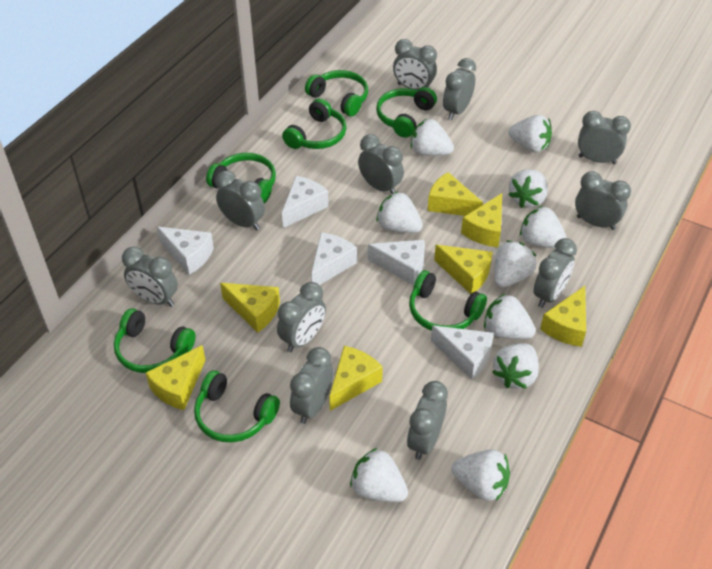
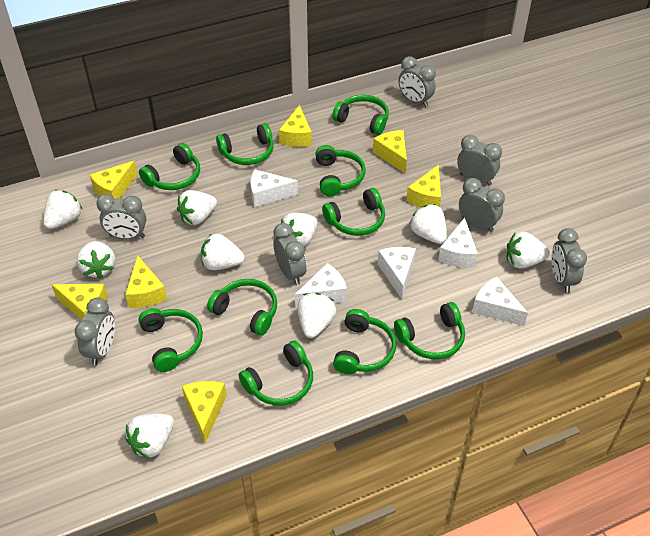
green headphones: [114,308,196,373] [194,370,280,443] [206,153,276,203] [282,98,347,149] [305,70,368,116] [376,87,437,138] [409,270,487,331] = 7 -> [139,143,200,190] [139,308,203,372] [207,279,277,336] [216,123,274,165] [239,341,313,405] [315,145,365,196] [322,188,385,236] [332,95,389,135] [333,309,396,375] [394,302,465,359] = 10
grey clock: [122,247,178,307] [216,171,265,230] [277,282,326,352] [290,347,333,424] [358,134,404,194] [393,39,437,90] [407,381,448,460] [443,58,476,120] [533,238,577,308] [575,171,631,230] [578,111,631,164] = 11 -> [75,297,115,365] [96,194,146,239] [273,223,307,285] [398,56,436,107] [457,135,502,186] [459,178,505,232] [551,228,587,293] = 7
white strawberry: [350,448,408,502] [376,191,423,233] [411,119,454,156] [451,449,510,501] [484,294,536,339] [492,343,539,389] [494,240,536,287] [508,115,552,153] [508,169,548,208] [520,206,567,248] = 10 -> [43,190,82,229] [77,241,115,279] [125,414,174,459] [177,190,217,225] [201,233,245,270] [281,212,317,247] [297,293,336,338] [409,204,447,244] [507,232,550,269] = 9

